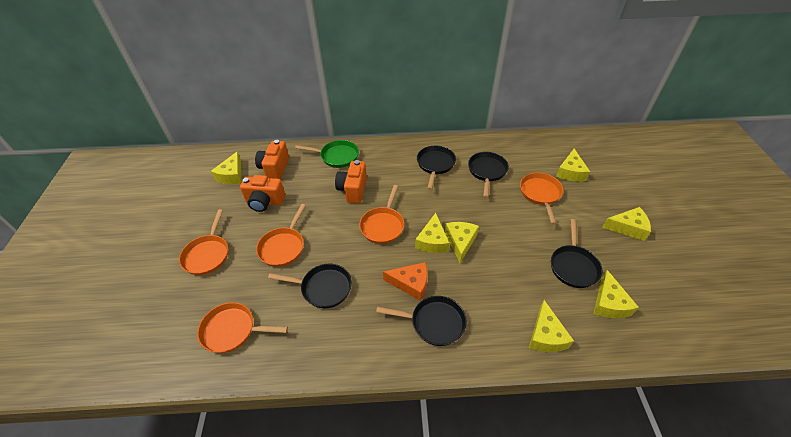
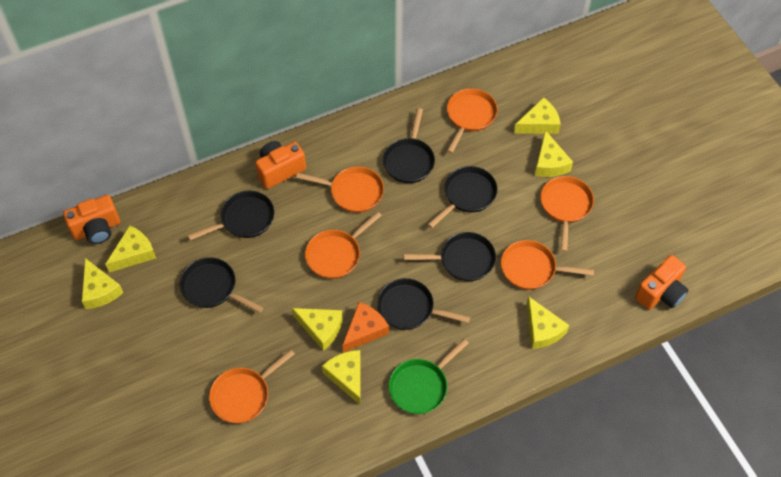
black pan: [268,264,352,308] [376,296,466,346] [417,145,456,190] [468,152,509,198] [551,219,602,288] = 5 -> [180,257,264,313] [187,191,274,240] [377,278,470,330] [383,108,435,183] [404,232,496,281] [427,166,498,228] = 6
orange pan: [179,209,228,275] [197,302,288,353] [256,204,306,267] [359,185,404,244] [520,173,563,224] = 5 -> [209,349,295,423] [296,166,384,213] [305,211,382,279] [447,88,498,153] [501,240,594,290] [541,176,594,252] = 6

